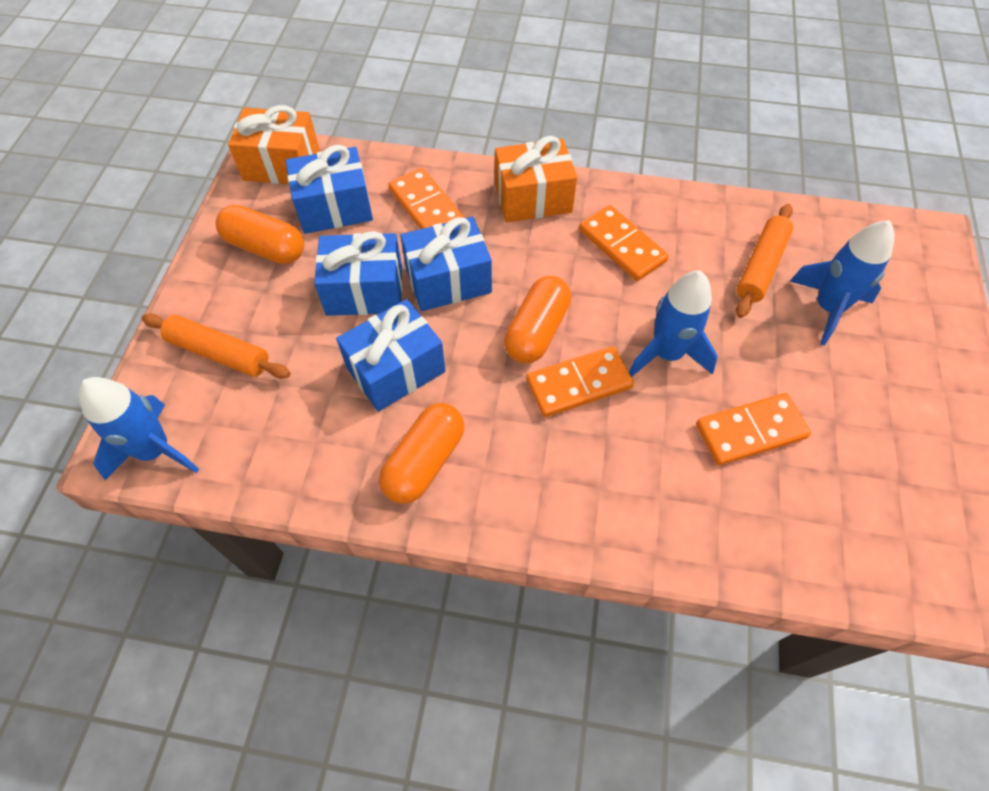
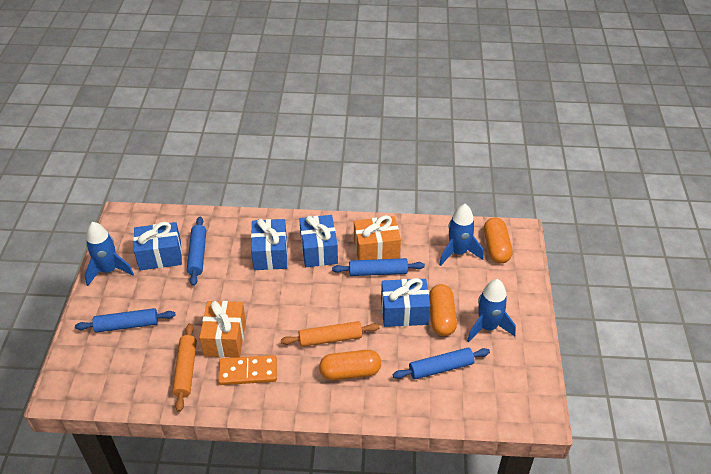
blue rolling pin: none = 0 -> [75,308,175,333] [187,216,206,286] [332,258,425,276] [393,348,490,379] = 4
orange domino: [388,168,464,229] [526,346,634,417] [579,205,669,281] [696,393,811,465] = 4 -> [218,355,277,385] = 1

